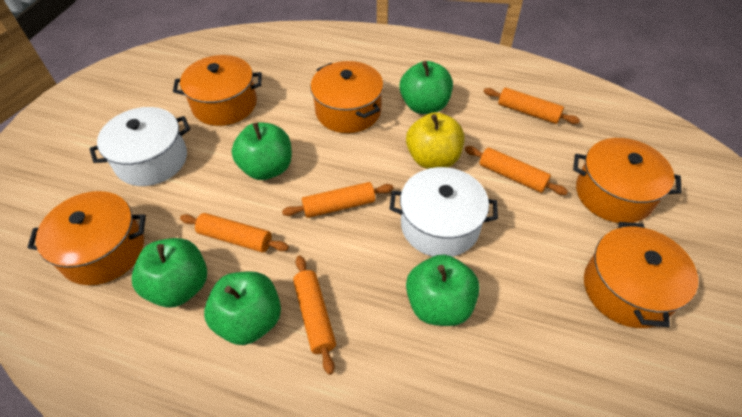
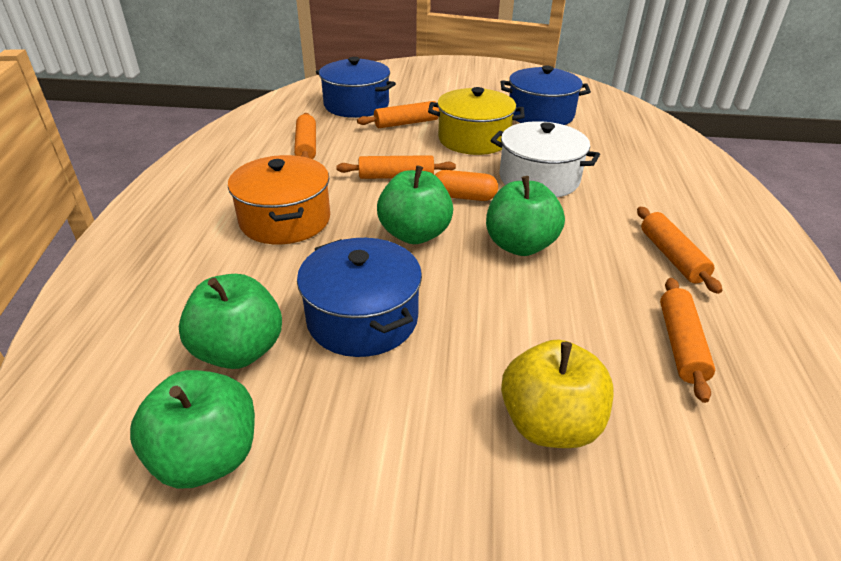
blue pot: none = 0 -> [297,238,422,357] [316,57,396,118] [501,65,591,125] = 3
green apple: [132,238,207,308] [204,271,281,345] [232,122,292,180] [400,61,453,114] [406,254,480,326] = 5 -> [130,370,255,489] [179,274,282,369] [377,165,453,244] [486,176,565,256] = 4
orange capsule: none = 0 -> [435,170,498,201] = 1
orange pot: [27,191,146,285] [173,55,262,126] [310,61,384,133] [573,138,682,223] [584,222,698,328] = 5 -> [228,155,330,244] = 1
white pot: [90,107,190,186] [390,167,498,257] = 2 -> [490,121,600,197] = 1
yellow pot: none = 0 -> [428,87,525,155] = 1

